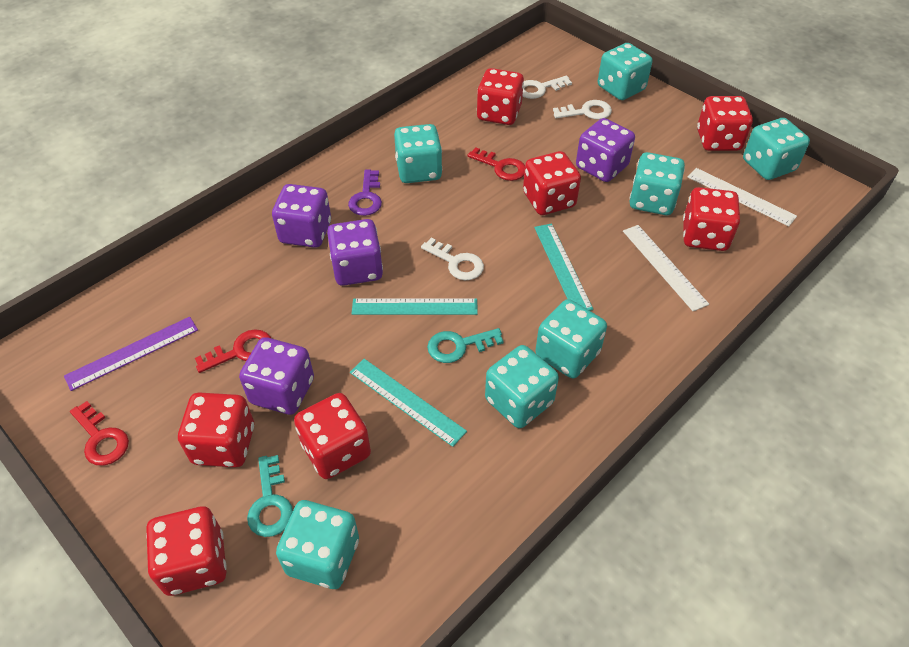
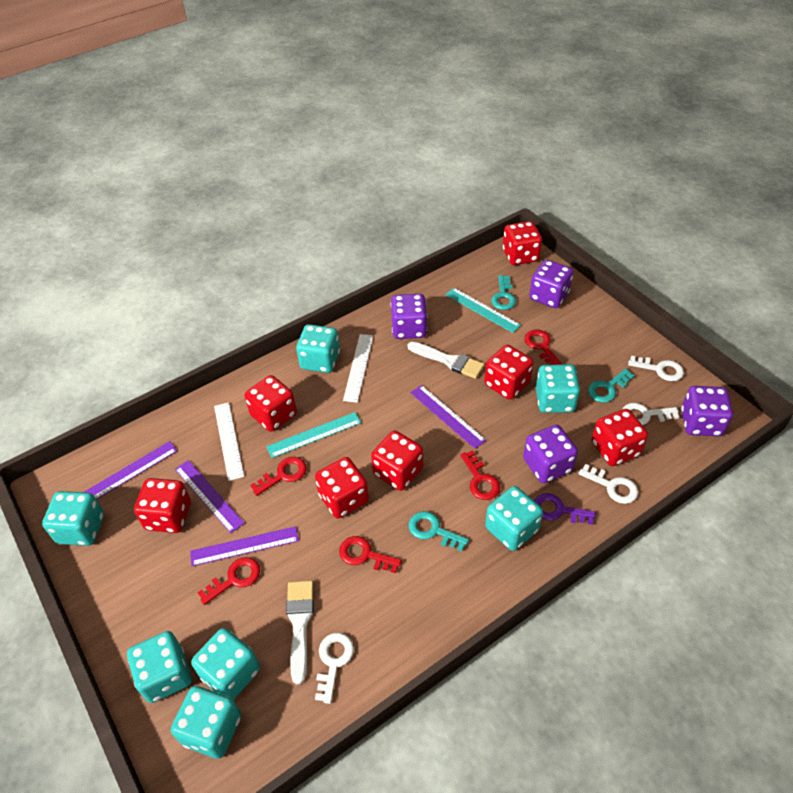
purple ruler: [64,317,198,391] = 1 -> [84,441,177,500] [175,460,245,533] [190,526,299,566] [410,385,486,449] = 4
red key: [70,401,129,466] [195,329,271,373] [467,147,525,181] = 3 -> [197,557,260,605] [250,457,307,496] [339,536,402,573] [460,450,500,500] [524,330,562,365] = 5
turquoise key: [247,455,293,537] [427,328,504,363] = 2 -> [408,511,469,551] [491,275,516,310] [588,369,634,403] = 3
turquoise ruler: [350,359,467,447] [352,298,478,315] [534,224,593,311] = 3 -> [266,412,361,458] [445,288,521,333] = 2
white brush: none = 0 -> [286,581,314,684] [408,342,484,379] = 2
white key: [421,238,484,280] [522,76,572,99] [553,100,612,119] = 3 -> [315,633,354,704] [578,464,638,504] [622,403,679,425] [628,356,684,381] = 4

